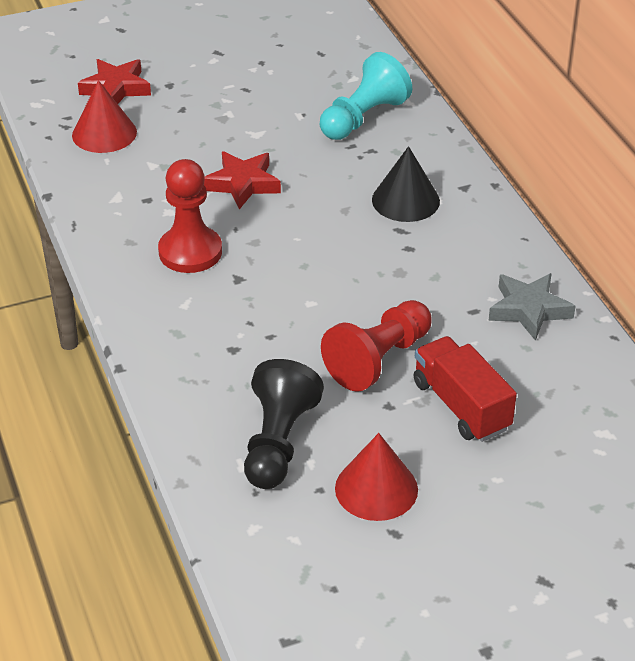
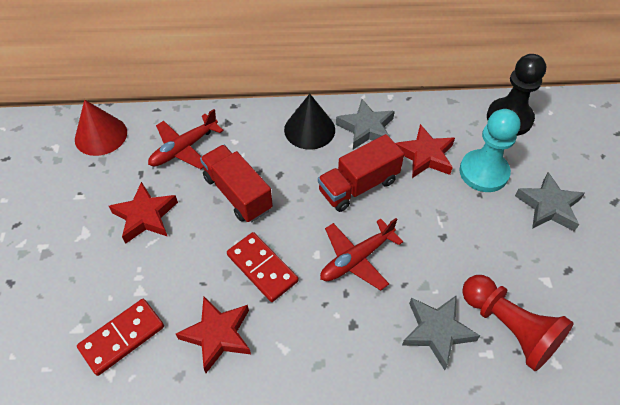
grey star: [488,273,576,341] = 1 -> [336,99,395,149] [402,295,480,370] [515,172,585,231] = 3
red cone: [72,80,137,153] [335,433,418,521] = 2 -> [75,100,127,156] = 1
red domino: none = 0 -> [77,299,164,376] [227,232,298,302] = 2
red pawn: [158,159,222,273] [321,300,432,392] = 2 -> [462,275,574,371] = 1
red plane: none = 0 -> [148,109,224,169] [320,218,403,291] = 2
red star: [78,59,151,104] [204,151,281,210] = 2 -> [109,182,178,244] [176,297,251,373] [396,124,455,178] = 3
red truck: [413,336,517,442] = 1 -> [200,145,273,223] [318,134,404,212] = 2

